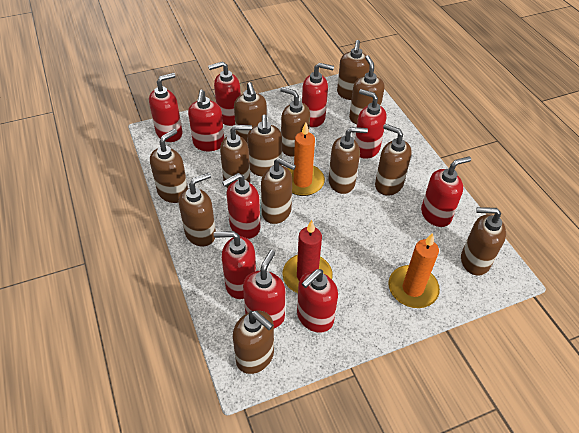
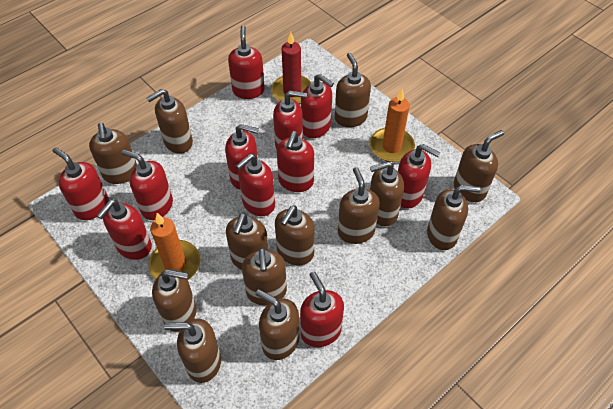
red soap dispenser: [149,73,183,142] [188,89,224,151] [208,61,241,126] [214,231,256,299] [222,173,260,239] [243,250,285,328] [297,269,338,333] [302,63,334,127] [355,89,386,159] [421,157,471,227] = 10 -> [52,147,109,220] [97,199,152,260] [121,149,173,220] [225,124,259,190] [228,25,265,99] [236,154,275,216] [273,90,307,149] [277,131,314,192] [300,271,344,347] [301,74,334,138] [398,144,440,208] = 11

